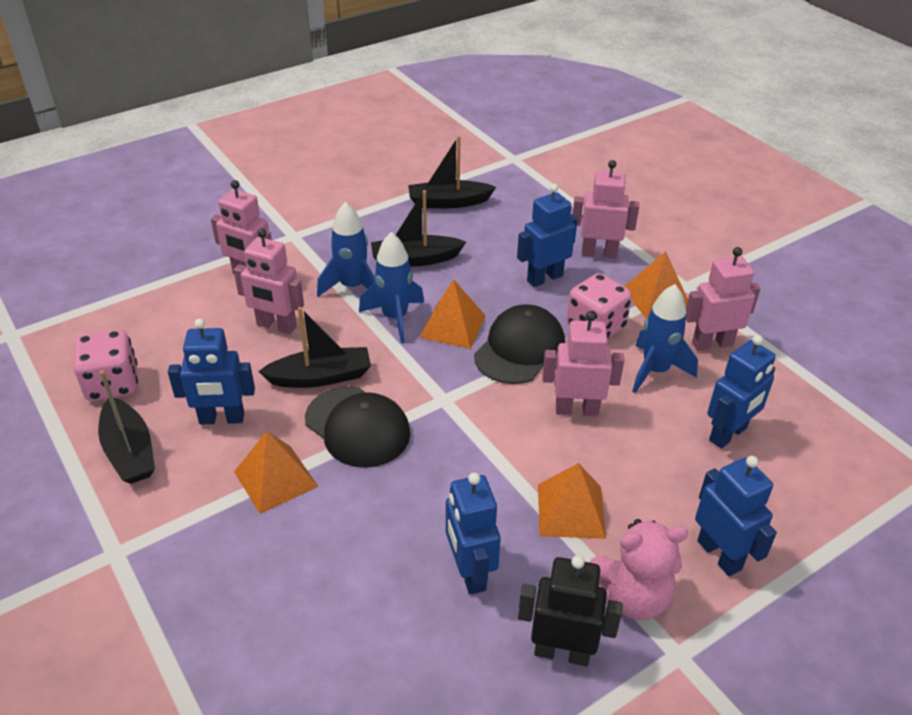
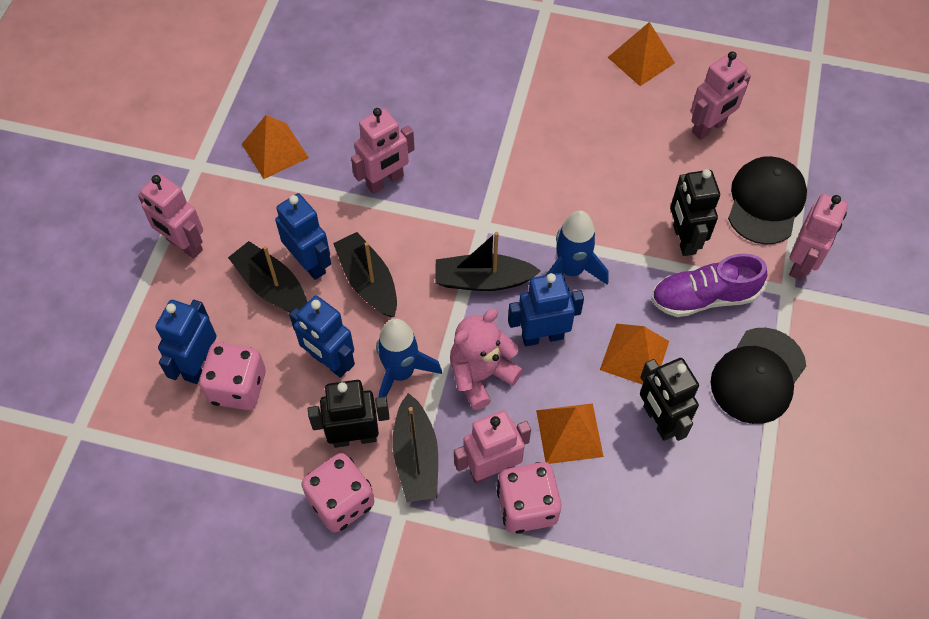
black robot: [518,555,623,666] = 1 -> [308,380,390,448] [640,358,699,441] [670,169,720,256] = 3
blue robot: [168,319,255,425] [446,473,501,595] [517,184,578,287] [695,456,777,576] [707,335,776,449] = 5 -> [155,300,217,384] [275,193,331,280] [289,295,355,378] [508,273,584,346] = 4
blue rocket: [317,202,375,297] [359,232,424,343] [632,284,698,393] = 3 -> [376,318,442,397] [546,210,609,285] = 2
pink dice: [73,330,138,401] [567,273,632,339] = 2 -> [199,342,266,410] [301,453,374,533] [497,462,561,534] = 3
purple shoe: none = 0 -> [651,254,767,317] = 1

